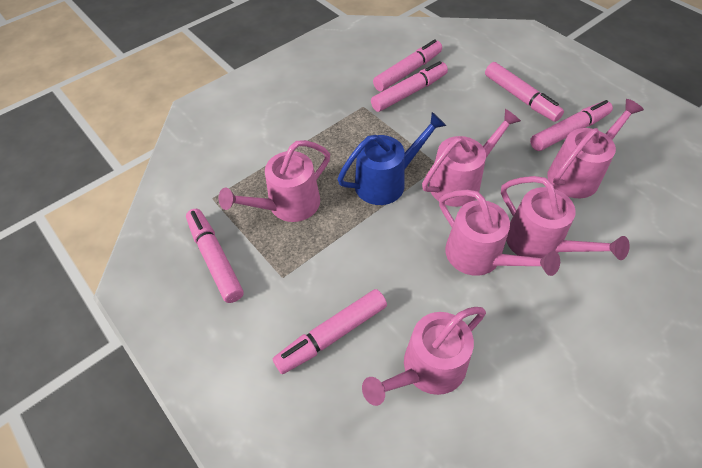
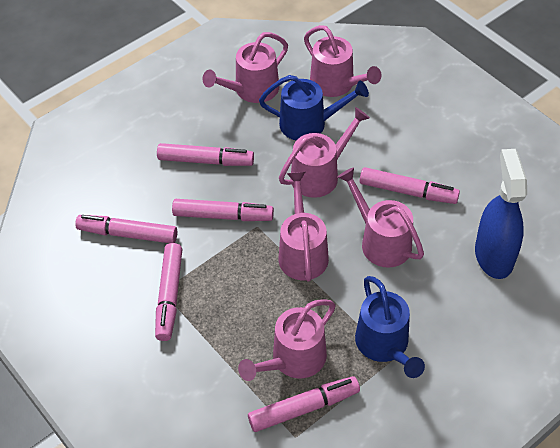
blue spray bottle: none = 0 -> [475,149,527,279] = 1
blue watering can: [337,112,447,205] = 1 -> [259,75,369,140] [355,276,425,378] = 2

